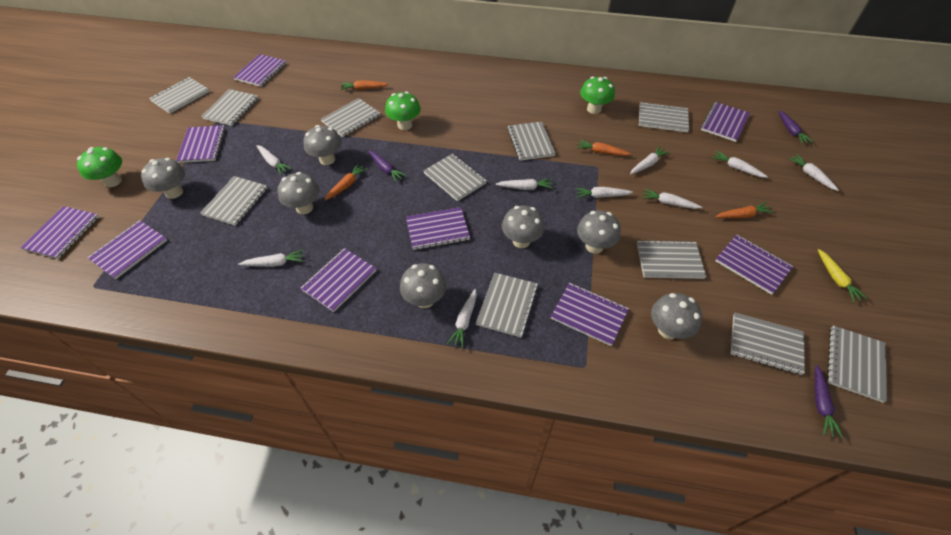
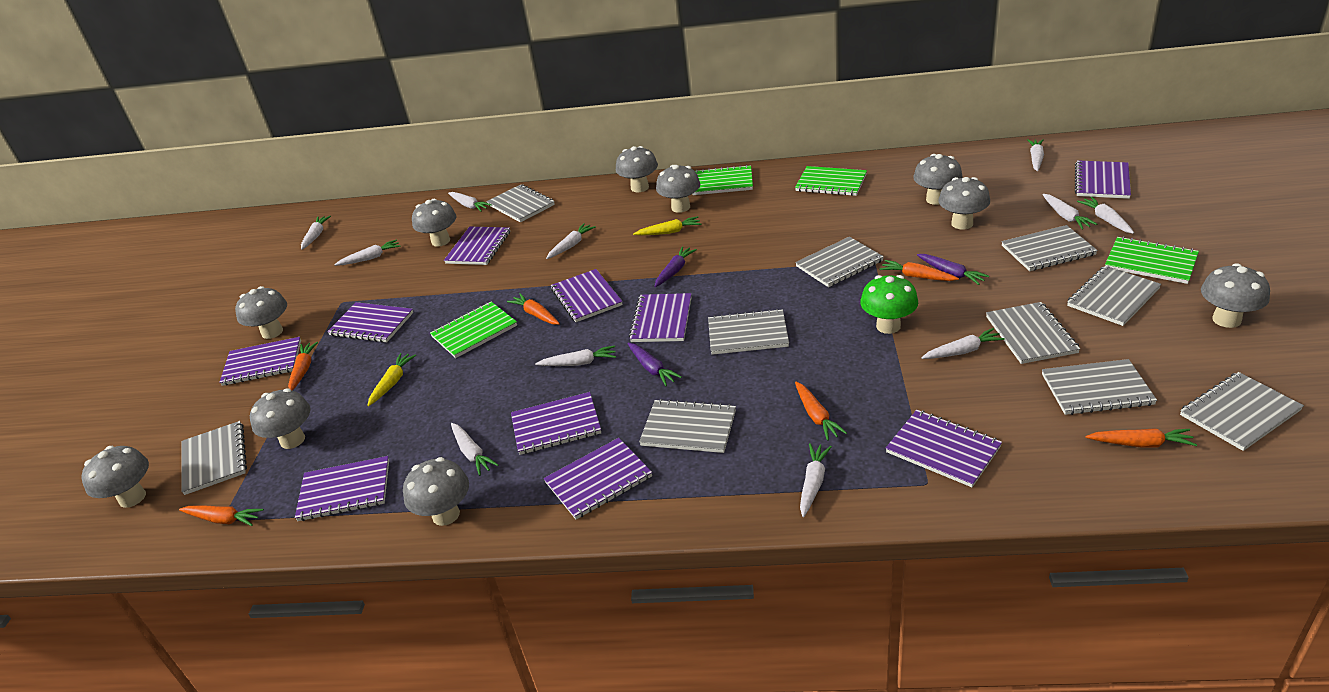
green mushroom: [77,147,122,187] [385,91,421,130] [580,76,615,114] = 3 -> [860,275,918,334] = 1
green notebook: none = 0 -> [430,302,517,358] [692,165,753,195] [795,166,867,196] [1105,236,1199,284] = 4
grey mushroom: [141,158,185,199] [278,172,320,214] [303,125,342,165] [400,263,446,308] [502,205,545,248] [577,210,621,254] [651,293,702,339] = 7 -> [81,446,149,508] [235,286,287,339] [250,388,311,449] [403,457,469,526] [412,199,456,247] [616,146,658,192] [656,165,700,213] [913,154,962,205] [938,177,990,229] [1201,263,1270,328] = 10
grey notebook: [149,77,210,114] [200,176,267,226] [201,89,258,126] [321,98,380,137] [423,154,487,201] [476,273,538,338] [507,121,556,161] [637,240,706,279] [639,102,689,132] [731,313,805,375] [827,325,887,403] = 11 -> [181,421,247,495] [486,184,555,222] [639,399,736,453] [708,309,789,355] [795,237,884,287] [986,302,1080,364] [1001,225,1098,271] [1042,359,1157,415] [1067,266,1161,326] [1180,372,1304,451] = 10
orange carrot: [325,164,368,201] [340,80,389,90] [577,140,631,156] [715,202,774,218] = 4 -> [179,505,264,526] [288,342,318,390] [507,293,560,325] [795,382,847,441] [880,260,959,281] [1085,428,1197,447] = 6
purple notebook: [21,206,99,259] [87,220,167,279] [176,125,225,163] [233,54,286,87] [301,248,377,312] [406,207,470,250] [551,283,629,346] [701,102,750,142] [715,234,793,295] = 9 -> [219,337,301,386] [295,456,389,521] [327,302,413,343] [444,227,510,265] [511,392,601,455] [544,438,652,519] [551,269,623,322] [629,293,692,342] [886,410,1002,487] [1075,160,1131,199] = 10
white carrot: [238,250,304,267] [257,145,292,175] [447,289,477,348] [496,179,553,190] [575,187,633,198] [630,146,670,174] [642,189,702,209] [712,151,768,178] [788,154,839,191] = 9 -> [301,216,331,250] [334,239,401,266] [448,192,492,212] [451,423,498,476] [535,345,616,366] [546,223,596,259] [800,443,832,517] [921,328,1005,359] [1027,139,1044,171] [1043,194,1097,229] [1077,197,1134,234] = 11
yellow carrot: [818,249,868,302] = 1 -> [367,353,416,406] [633,216,701,236] = 2

